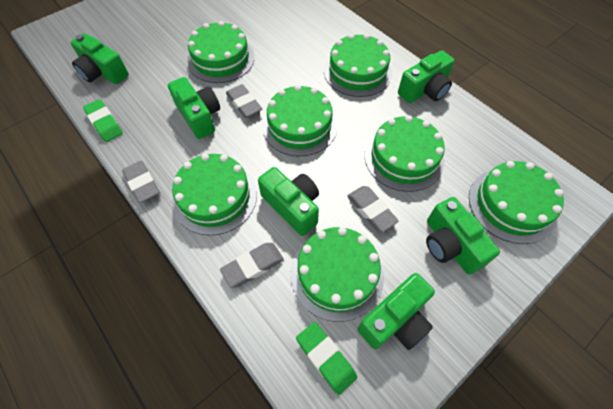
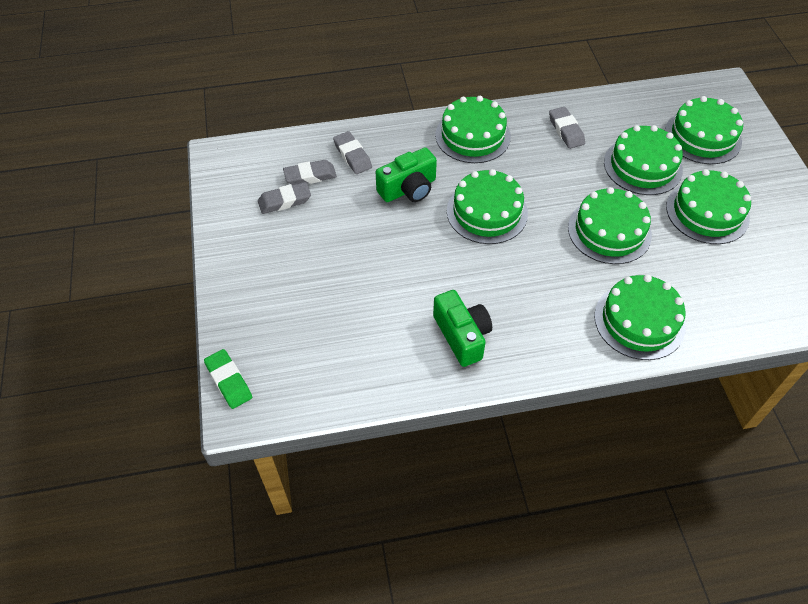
green camera: [71,33,129,84] [168,77,220,139] [258,167,319,236] [358,273,435,350] [398,50,455,103] [426,197,500,274] = 6 -> [376,147,437,202] [433,290,492,367] = 2
green eraser: [83,99,123,142] [296,322,357,395] = 2 -> [204,349,252,409] = 1

